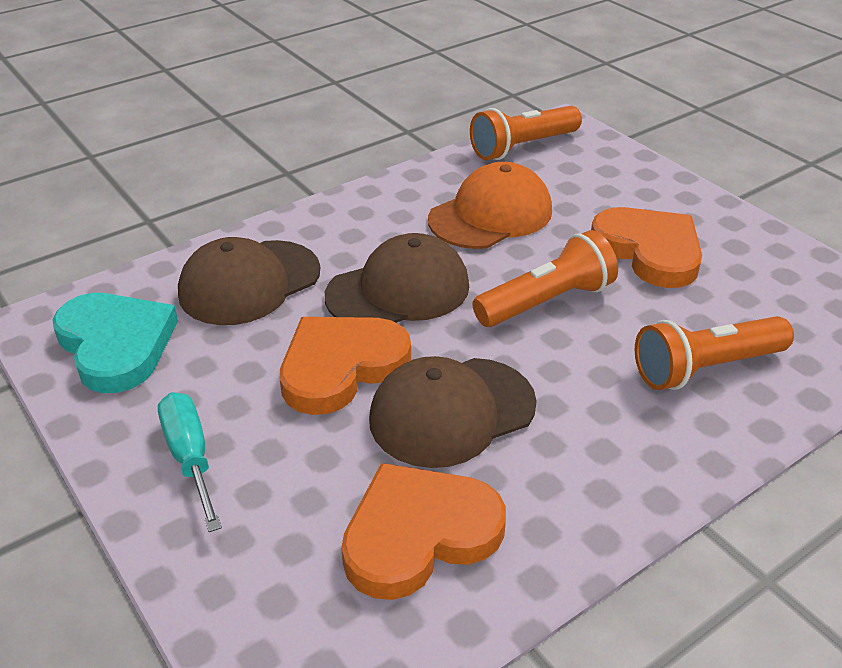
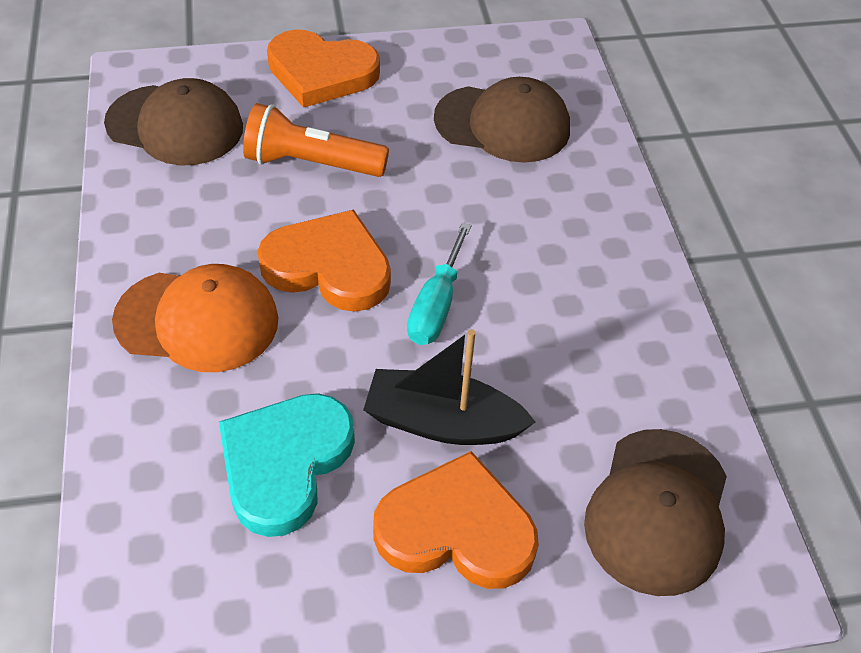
black boat: none = 0 -> [363,329,535,445] = 1
orange flashlight: [470,106,582,160] [472,230,618,327] [635,316,794,390] = 3 -> [243,103,389,177] = 1

